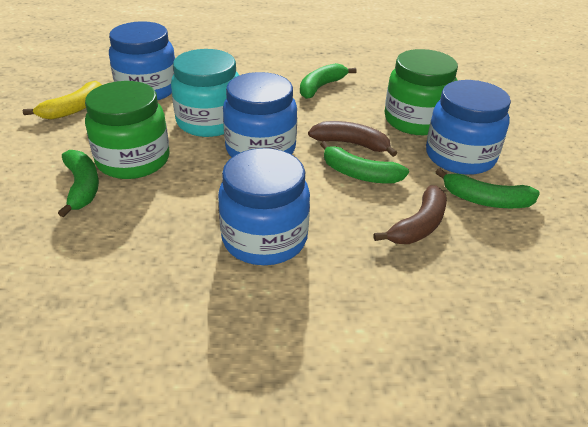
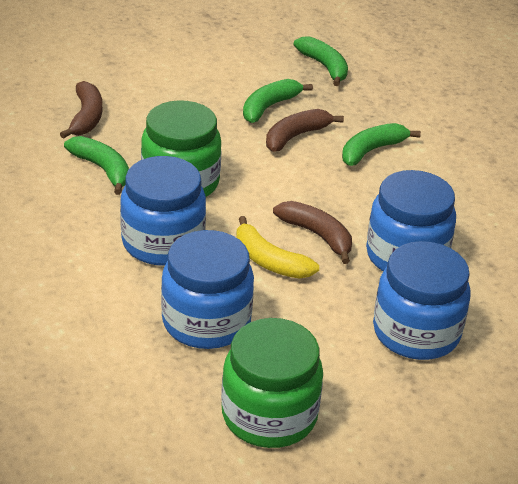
brown banana: [308,121,397,157] [373,185,447,244] = 2 -> [60,81,102,139] [266,109,344,152] [273,201,352,264] = 3
turquoise jar: [171,49,239,137] = 1 -> none = 0

